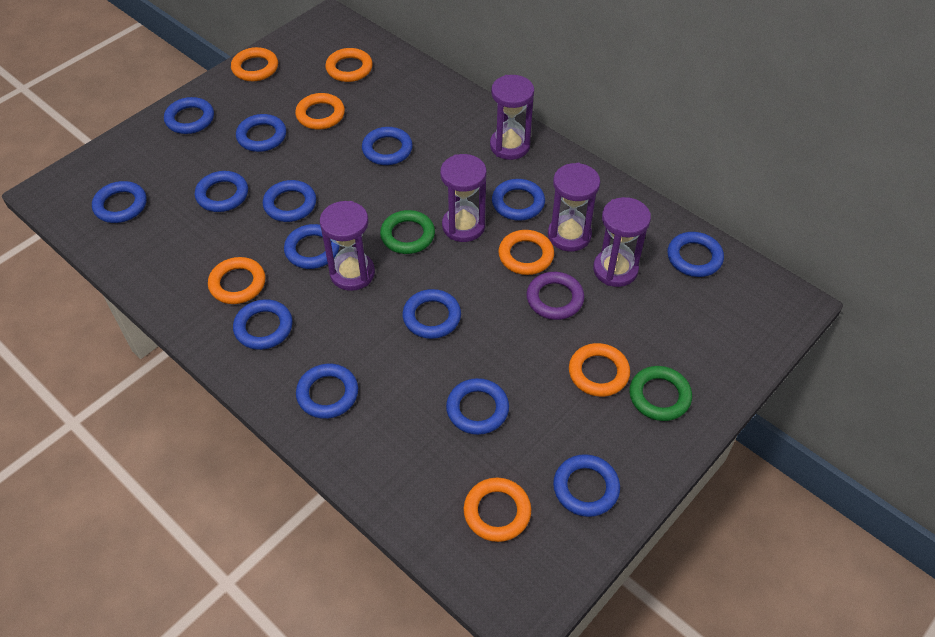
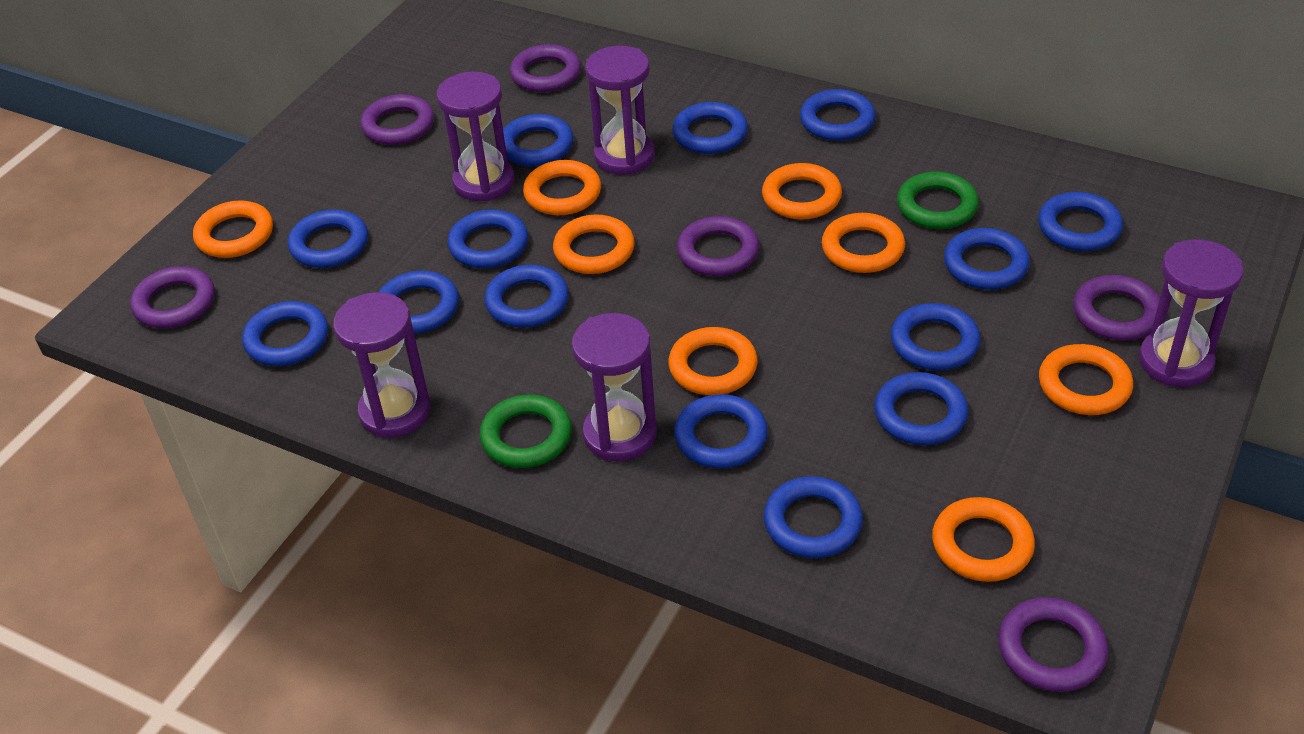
orange ring: [208,257,266,304] [231,47,278,81] [295,93,345,130] [325,48,373,82] [464,478,531,542] [498,230,554,275] [569,343,630,397] = 7 -> [193,200,273,258] [523,160,601,215] [553,214,635,274] [668,327,758,395] [762,163,842,220] [822,213,905,273] [932,497,1035,582] [1039,344,1133,415] = 8
purple ring: [526,272,584,320] = 1 -> [130,266,215,328] [360,94,434,145] [510,44,581,92] [677,216,759,276] [998,597,1108,692] [1073,275,1160,341] = 6

